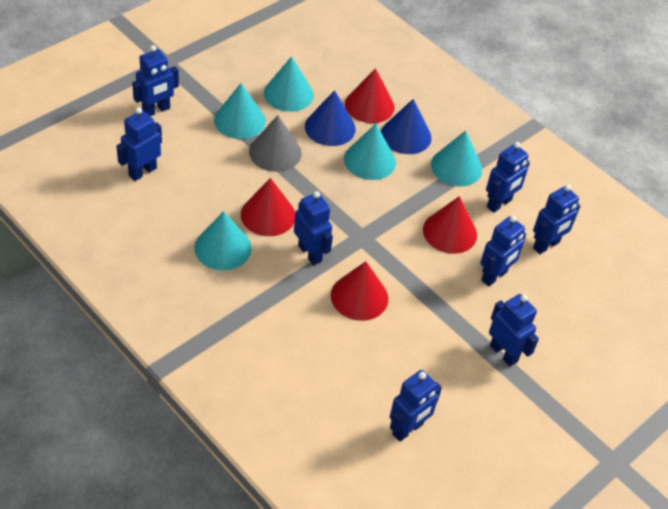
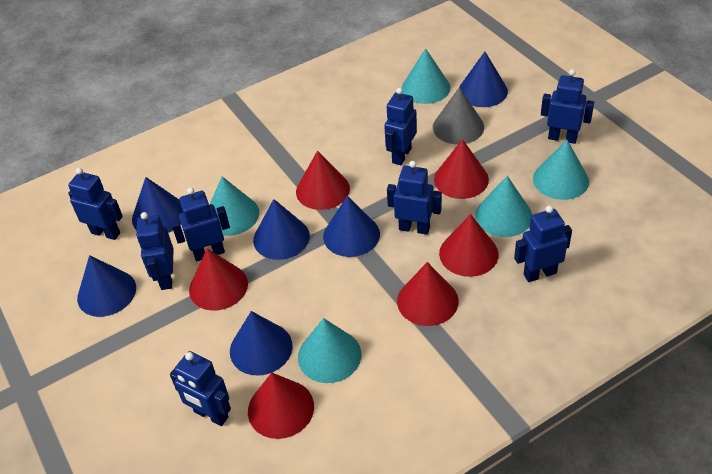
blue cone: [305,90,356,146] [381,99,432,154] = 2 -> [77,255,136,317] [132,177,183,233] [230,311,293,375] [253,199,310,260] [323,196,380,257] [459,52,508,107] = 6
red cone: [241,178,295,236] [331,261,388,321] [345,68,395,123] [423,196,477,254] = 4 -> [189,249,248,311] [248,372,314,439] [296,151,350,210] [397,262,459,326] [434,139,489,199] [439,214,498,277] = 6

